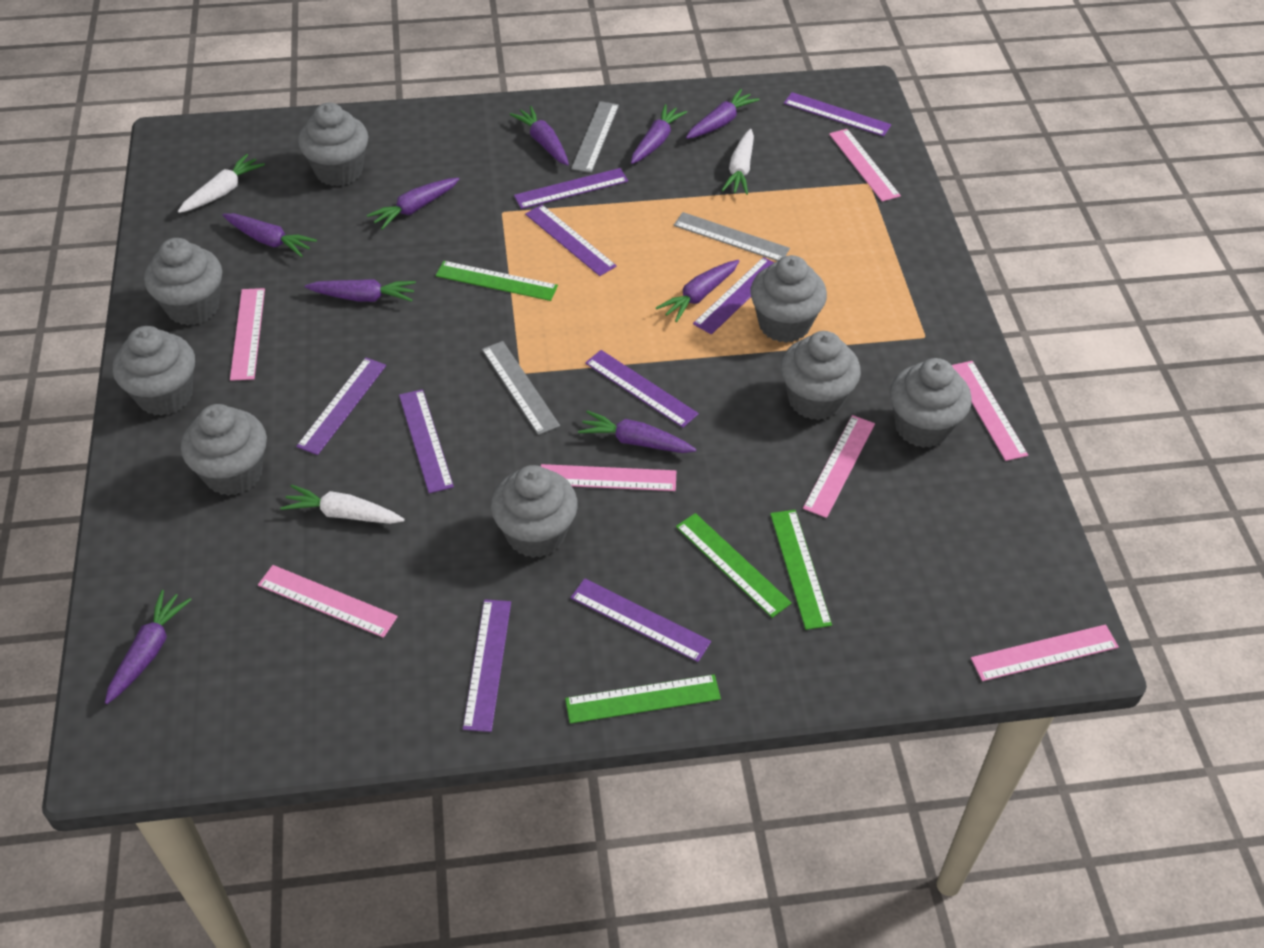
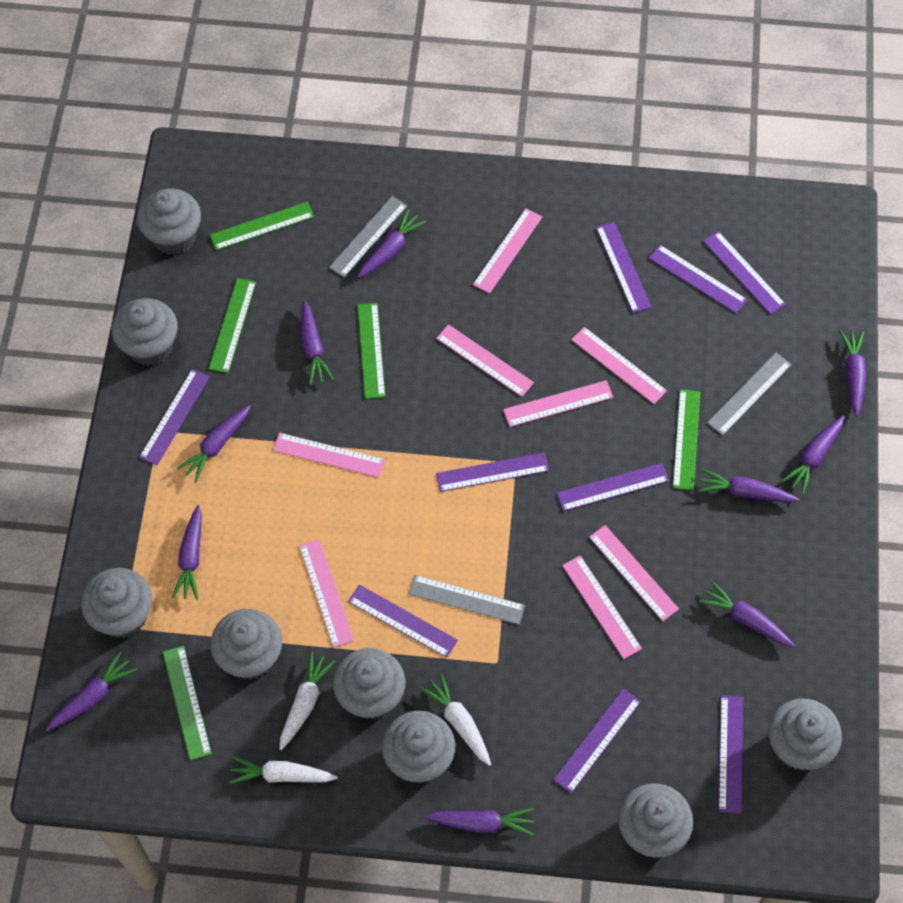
green ruler: [436,261,558,301] [565,674,721,724] [676,513,792,618] [770,510,832,630] = 4 -> [163,646,212,761] [209,278,256,373] [210,202,314,250] [358,303,385,399] [673,389,700,490] = 5
pink ruler: [230,288,265,381] [258,565,398,638] [541,464,676,491] [803,415,875,518] [829,129,901,202] [952,361,1028,461] [971,624,1119,681] = 7 -> [273,433,385,477] [299,540,354,648] [436,324,534,397] [473,208,542,294] [503,380,613,427] [562,555,642,659] [571,327,667,404] [589,525,679,621] = 8
purple carrot: [105,590,192,704] [222,213,317,257] [305,279,416,302] [367,178,459,230] [510,106,569,166] [578,410,696,453] [631,104,687,164] [656,260,739,322] [686,89,760,139] = 9 -> [45,652,137,731] [172,505,202,600] [177,405,251,482] [301,300,334,385] [358,209,427,278] [425,808,534,836] [698,469,799,503] [699,581,795,647] [782,416,845,495] [839,330,866,416] = 10

